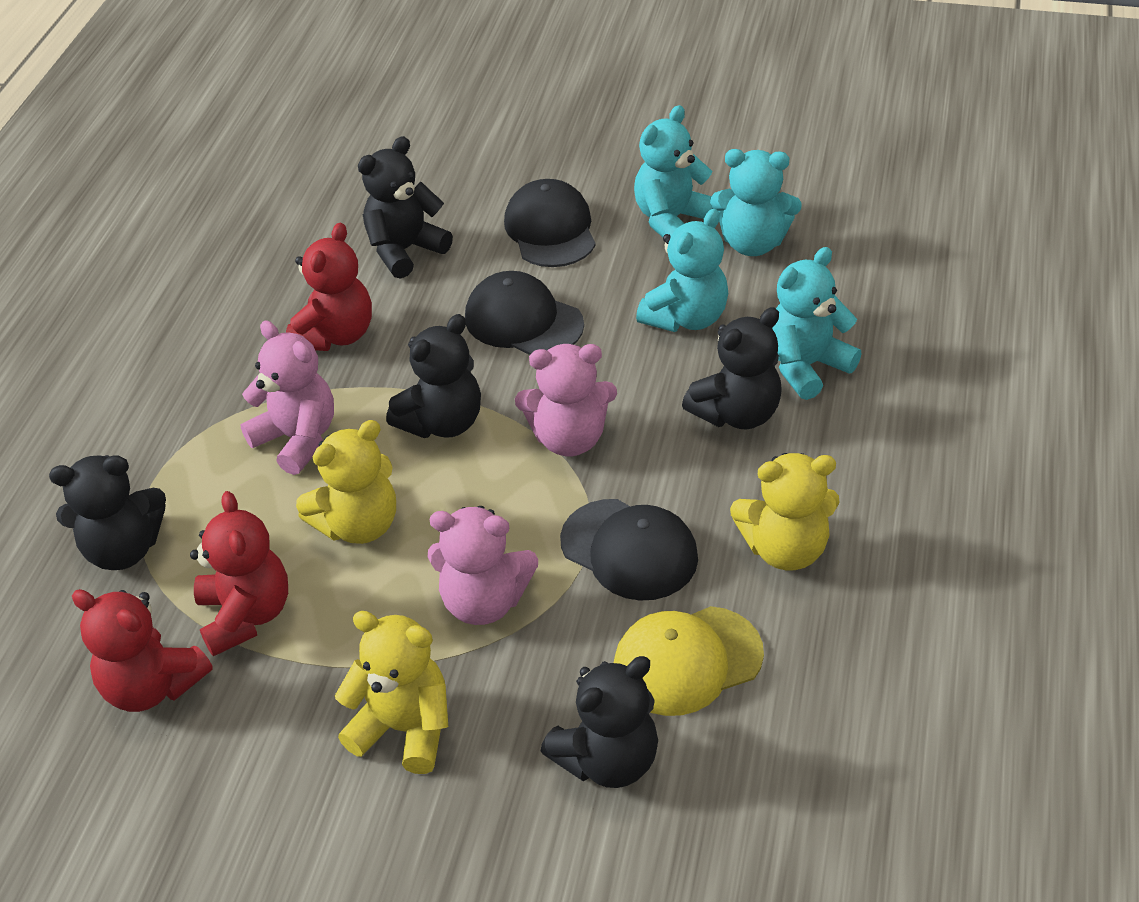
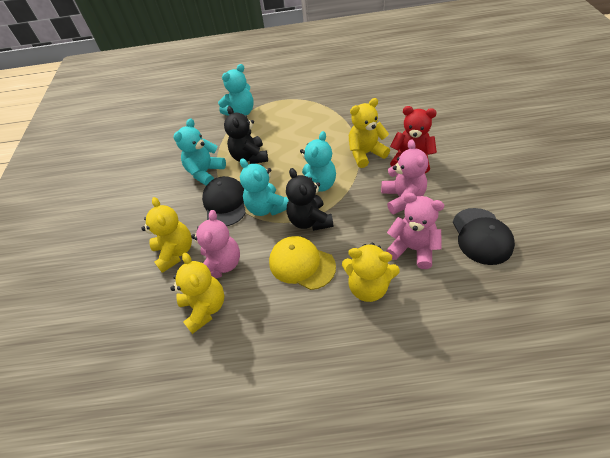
black cap: [465,271,584,355] [504,179,596,267] [560,499,698,601] = 3 -> [202,176,246,226] [453,208,515,265] = 2
black teddy bear: [49,455,166,570] [358,136,453,279] [386,314,481,438] [541,656,658,788] [682,307,782,429] = 5 -> [224,106,268,164] [286,168,334,231] = 2
red teddy bear: [72,589,213,712] [190,491,288,656] [286,223,372,351] = 3 -> [390,106,437,173] = 1
yellow teddy bear: [296,420,396,544] [335,611,448,774] [730,453,840,570] = 3 -> [141,197,192,273] [171,253,225,334] [342,243,400,302] [349,98,390,168] = 4

